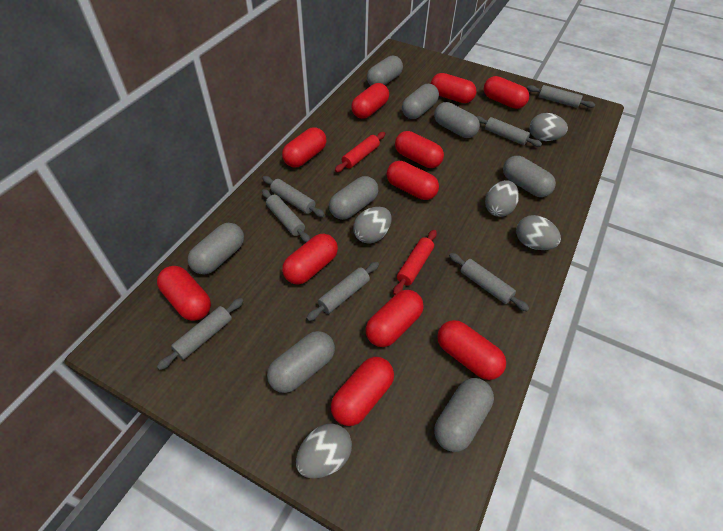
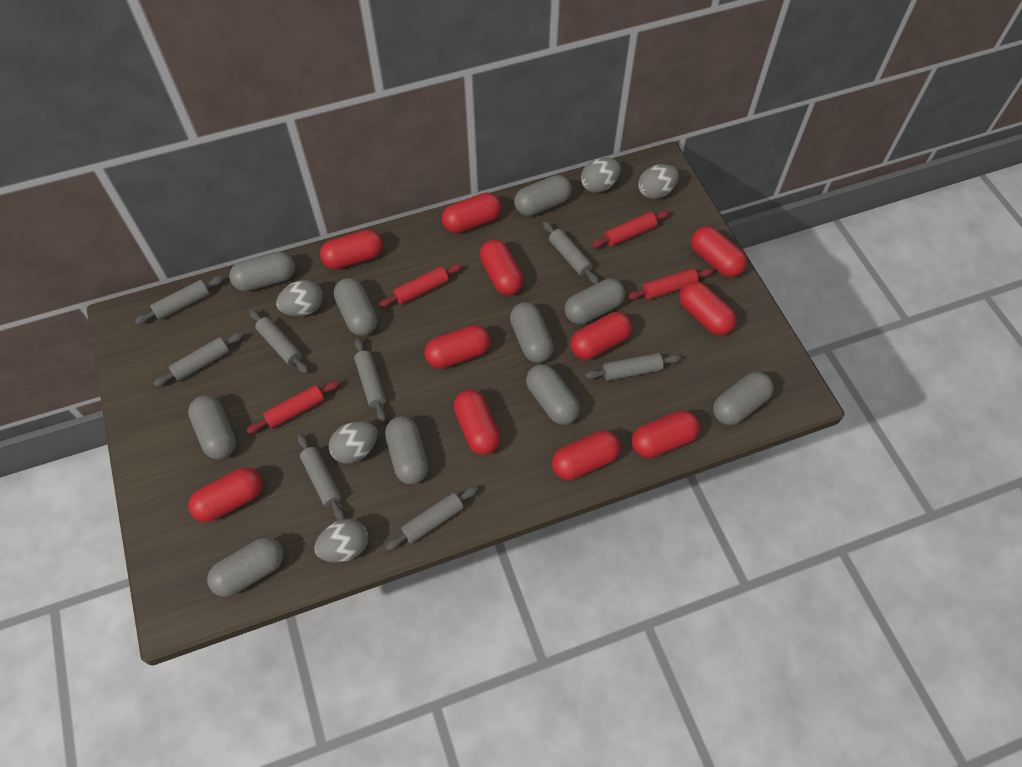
grey capsule: [188,223,244,275] [267,331,335,393] [329,176,378,220] [367,55,403,86] [402,84,439,119] [434,102,480,138] [434,378,494,452] [503,156,556,197] = 8 -> [188,395,236,459] [207,537,284,597] [229,251,295,291] [334,278,377,336] [385,416,428,484] [510,302,554,363] [514,175,572,216] [526,364,580,425] [565,279,625,324] [713,372,774,425] = 10
grey rolling pin: [157,298,243,370] [262,176,325,217] [262,189,310,242] [306,262,379,321] [449,253,530,311] [476,116,542,147] [527,85,595,108] = 7 -> [135,276,224,324] [153,332,244,387] [250,309,308,374] [297,434,345,520] [354,338,386,422] [385,486,478,550] [543,221,599,284] [585,353,681,381] = 8
red rolling pin: [335,132,385,172] [393,230,437,295] = 2 -> [247,381,340,433] [379,264,463,308] [592,210,670,248] [627,268,714,300] = 4

